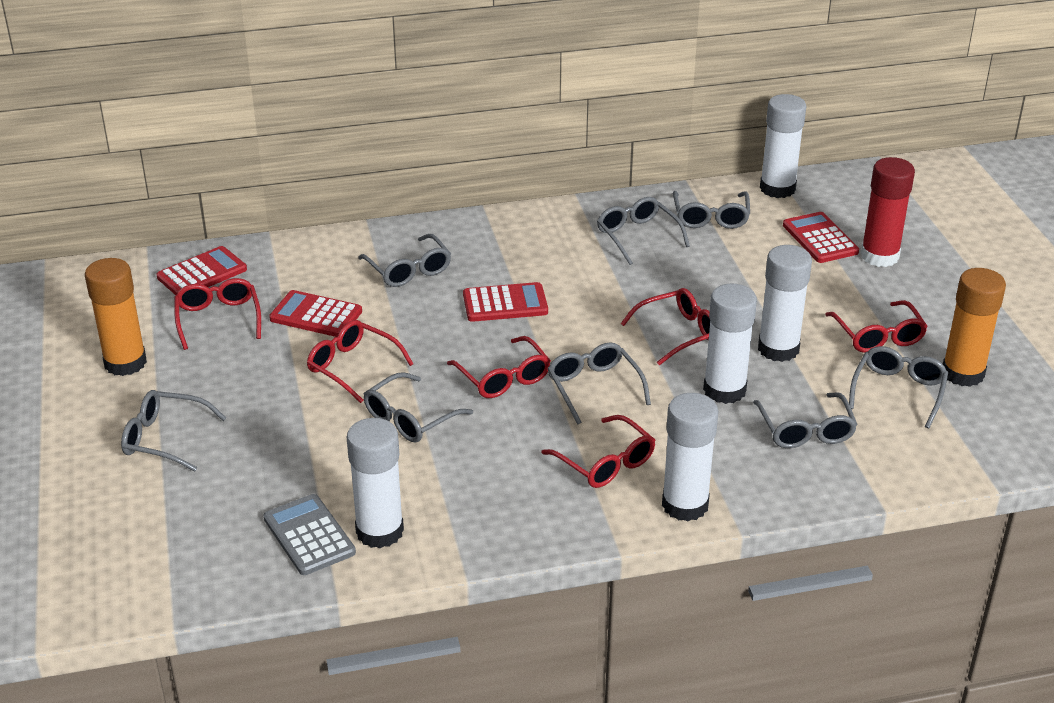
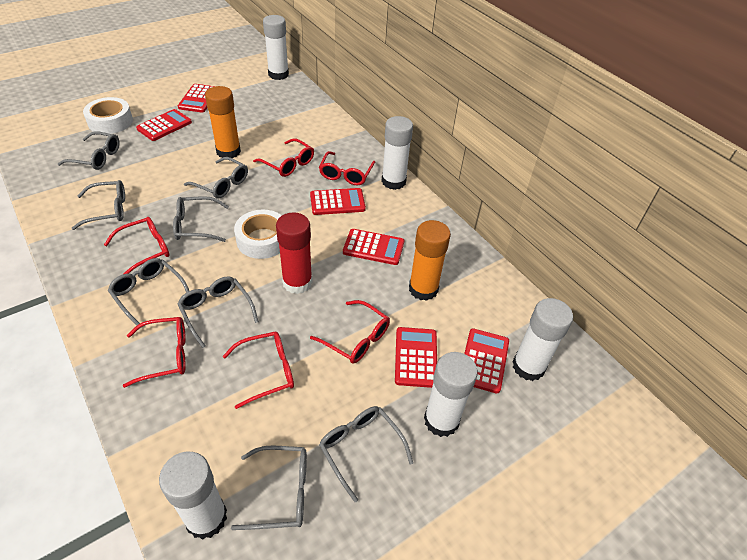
grey calculator: [263,494,356,575] = 1 -> none = 0
red calculator: [156,246,247,295] [269,290,362,337] [463,282,548,322] [783,212,859,263] = 4 -> [136,109,192,141] [178,84,215,113] [310,188,366,215] [343,229,404,265] [395,327,437,388] [464,328,509,393] = 6
white tape: none = 0 -> [83,97,133,134] [234,210,282,259] = 2

